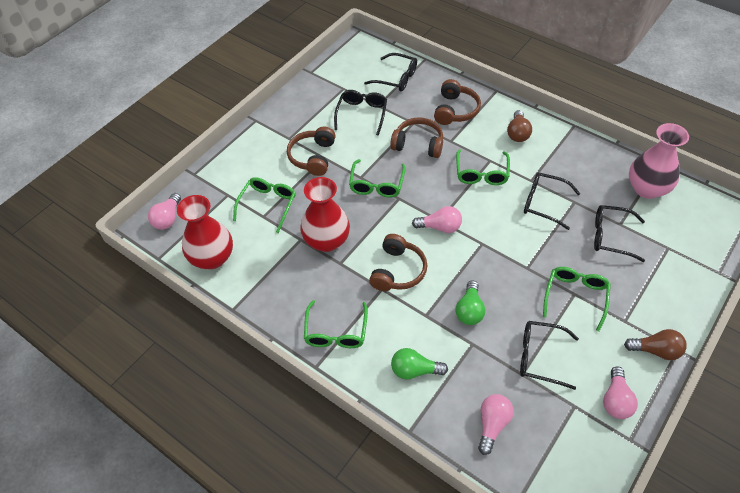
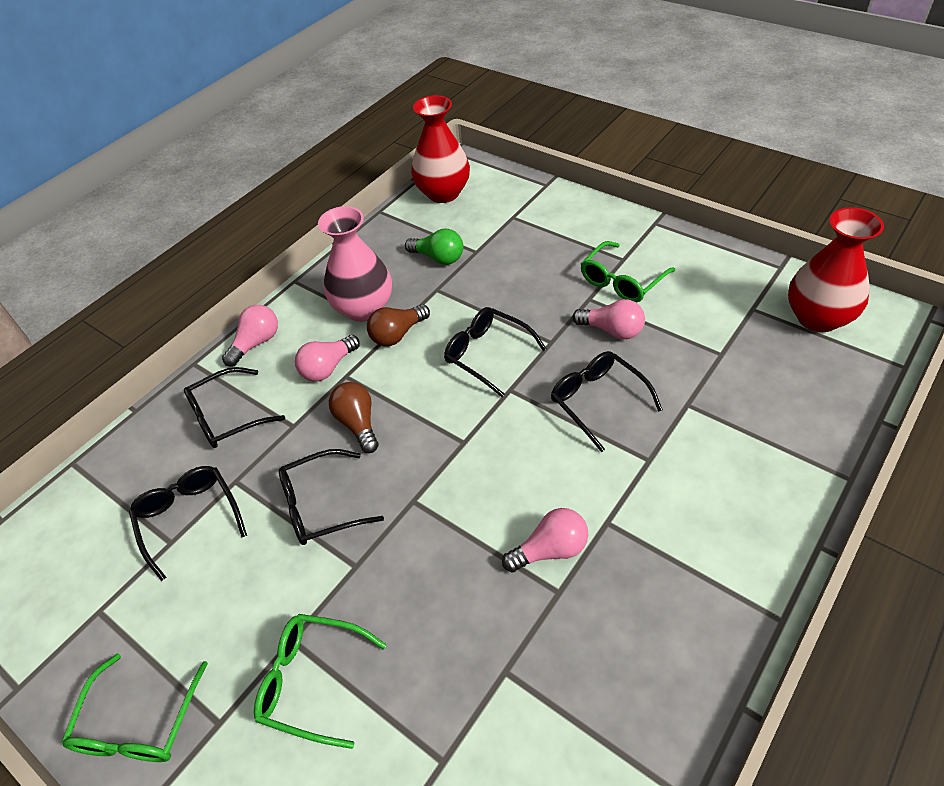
brown headphones: [287,127,336,176] [369,234,427,291] [390,117,443,158] [434,79,481,125] = 4 -> none = 0
green glasses: [233,177,296,233] [304,300,368,348] [349,159,406,198] [456,149,510,185] [543,267,611,332] = 5 -> [61,653,208,762] [254,614,386,749] [581,241,675,303] = 3
green light bulb: [391,348,448,380] [456,280,485,325] = 2 -> [405,229,463,265] = 1

